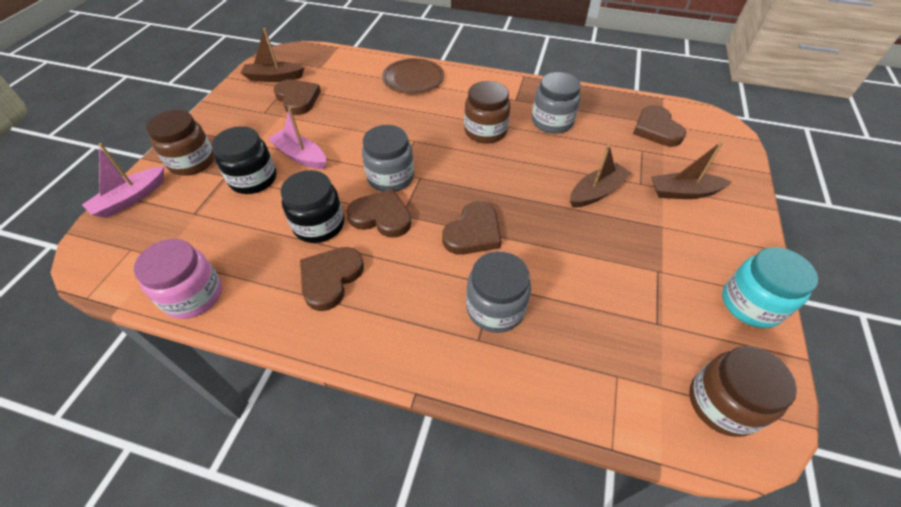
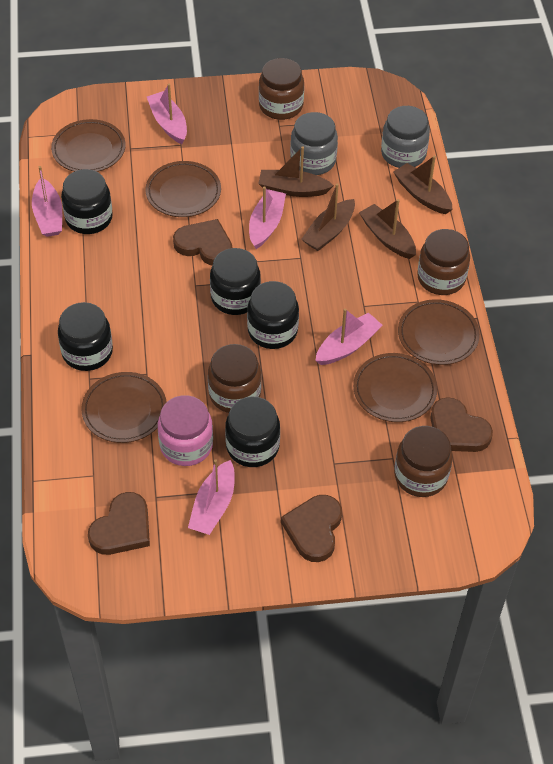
black jar: [212,126,277,194] [281,170,344,243] = 2 -> [58,302,113,371] [61,169,113,234] [210,248,261,315] [225,396,280,467] [247,281,299,349] = 5
brown boat: [241,28,305,82] [570,144,632,208] [651,141,732,199] = 3 -> [258,146,334,197] [301,184,355,251] [359,199,416,259] [394,156,453,214] = 4
brown heart: [274,80,321,115] [300,247,364,311] [346,189,411,238] [442,201,502,255] [633,105,686,147] = 5 -> [88,492,150,555] [173,219,232,266] [281,495,342,562] [430,397,493,452] = 4
brown jar: [146,110,214,176] [464,81,510,143] [689,346,797,437] = 3 -> [208,344,261,413] [259,58,304,120] [394,426,453,497] [417,229,470,295] = 4
brown plate: [382,58,444,94] = 1 -> [51,119,126,172] [81,372,166,443] [146,161,221,217] [353,353,437,422] [398,299,480,365] = 5
grey jar: [362,125,414,192] [466,251,531,333] [532,72,581,134] = 3 -> [290,112,338,175] [381,106,430,168] = 2
pink boat: [82,143,164,218] [268,108,326,169] = 2 -> [32,166,62,237] [147,84,187,144] [188,459,235,535] [249,186,286,249] [315,309,383,365] = 5
turquoise jar: [722,247,818,328] = 1 -> none = 0

